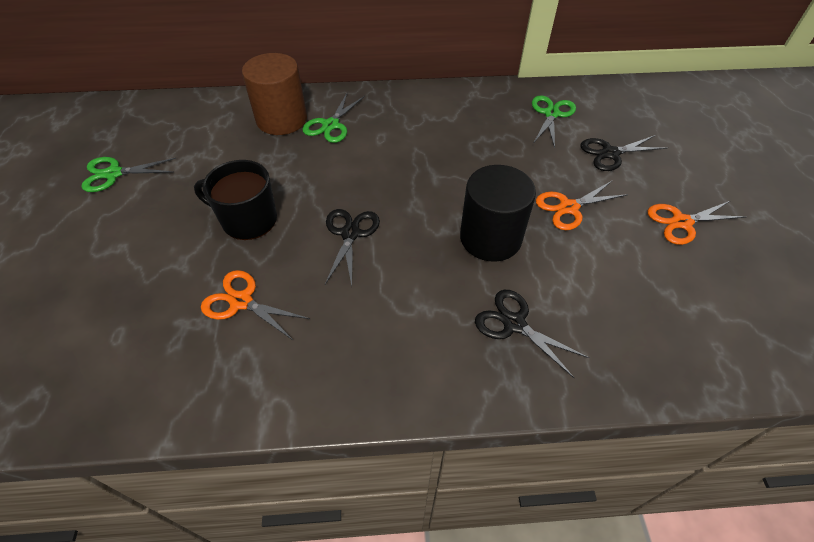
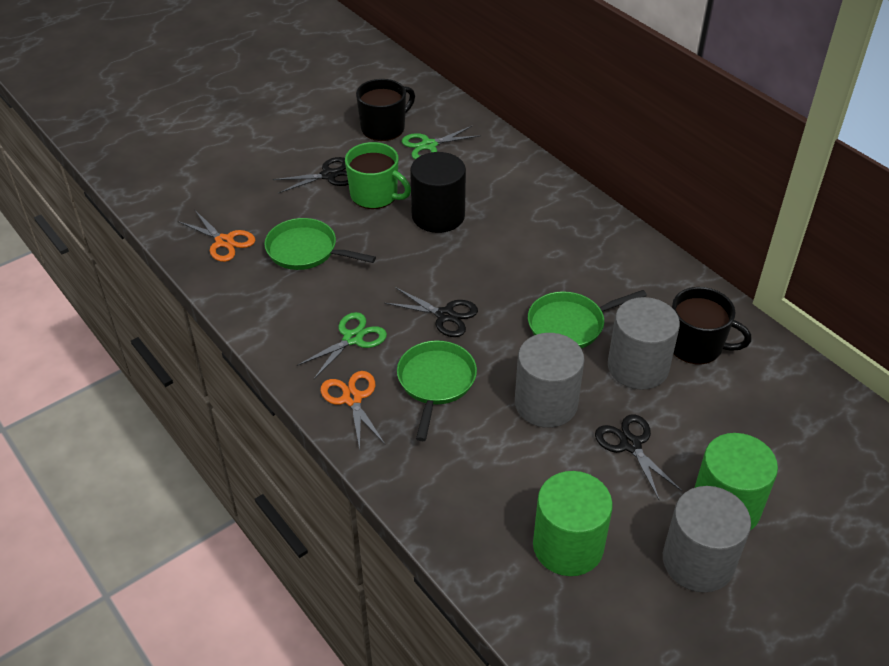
black mug: [194,160,277,240] = 1 -> [356,79,415,141] [672,287,752,364] = 2
brown cylinder: [242,53,307,135] = 1 -> none = 0
green cylinder: none = 0 -> [533,471,613,576] [694,433,778,530] = 2
green mug: none = 0 -> [345,142,411,209] = 1
green pan: none = 0 -> [264,218,376,270] [397,340,477,441] [528,290,647,348] = 3
green scissors: [81,157,176,192] [302,93,365,143] [532,95,576,148] = 3 -> [297,312,387,379] [402,126,481,160] = 2
grey cylinder: none = 0 -> [515,333,585,428] [608,297,680,390] [663,486,751,592] = 3
orange scissors: [201,270,310,340] [536,180,628,230] [648,201,745,245] = 3 -> [178,211,255,262] [321,371,385,450] = 2

